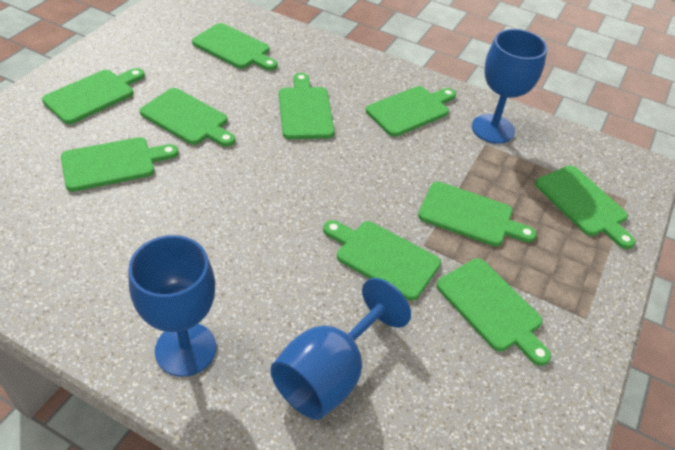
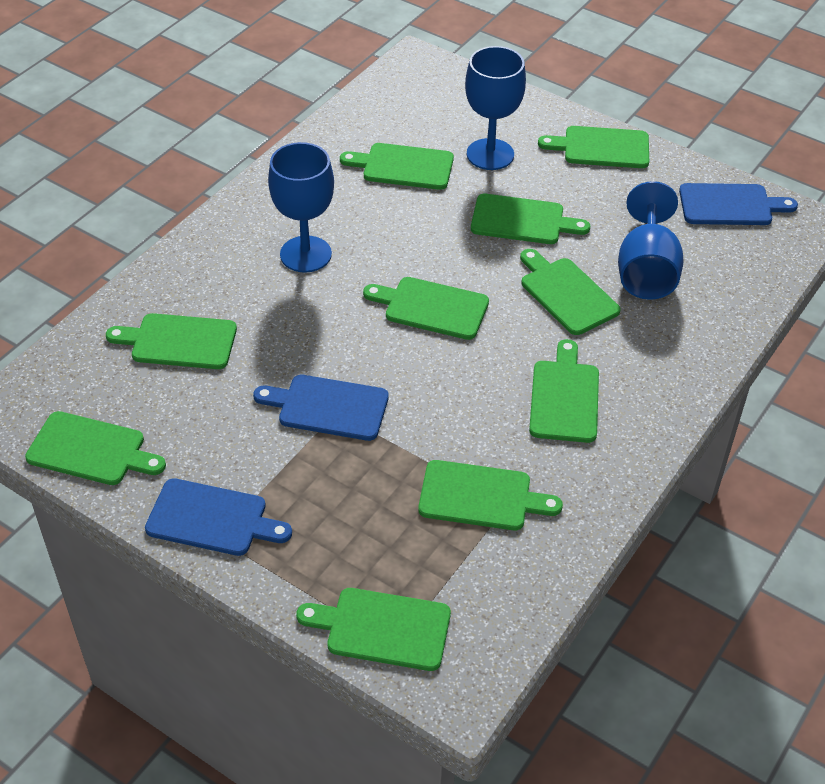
blue cutting board: none = 0 -> [145,478,292,556] [253,375,389,441] [679,183,798,225] = 3

